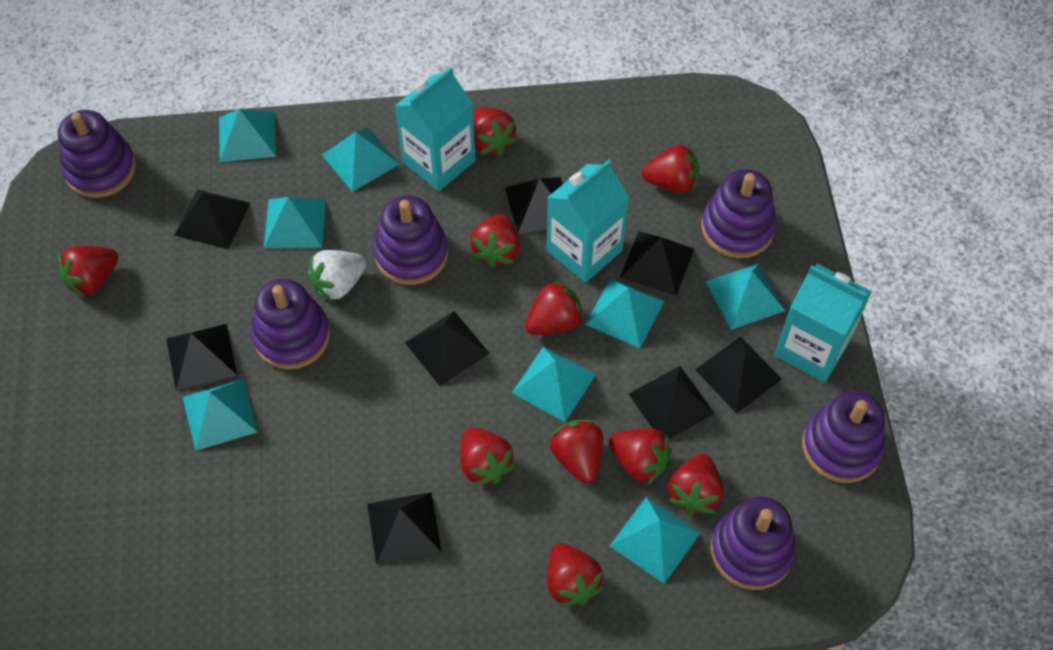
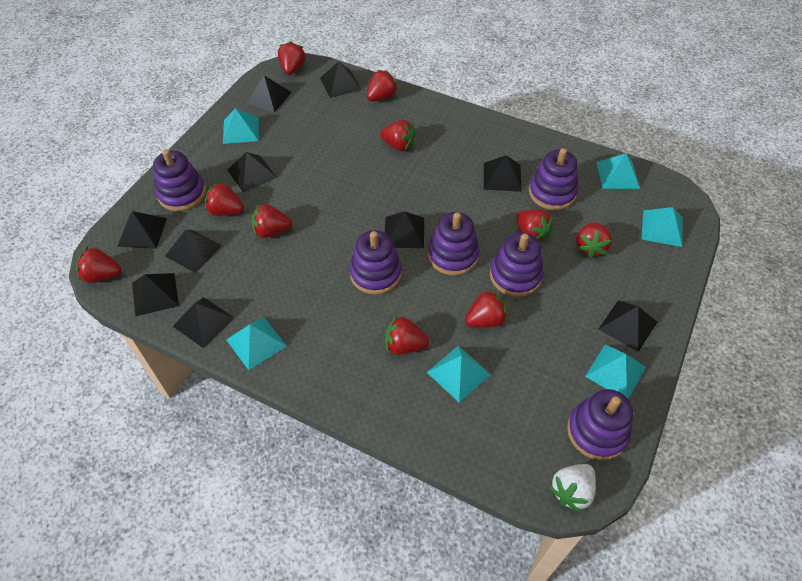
black pyramid: [166,324,237,391] [175,189,250,249] [367,492,442,565] [405,311,489,386] [505,177,563,234] [620,231,694,296] [629,366,715,439] [695,337,782,414] = 8 -> [117,211,167,249] [132,273,179,317] [165,230,222,273] [173,297,234,348] [227,152,277,193] [246,75,291,113] [320,61,362,98] [385,211,424,248] [484,155,522,192] [599,300,657,352] = 10
turquoise carton: [395,67,476,191] [547,159,629,283] [775,264,872,383] = 3 -> none = 0
turquoise pyramid: [183,379,258,451] [219,109,276,162] [264,197,326,248] [322,128,399,192] [512,346,596,422] [585,278,665,348] [610,497,700,584] [706,263,785,330] = 8 -> [223,108,259,144] [226,317,287,370] [427,346,491,403] [585,345,646,399] [596,153,640,189] [642,207,683,247] = 6

